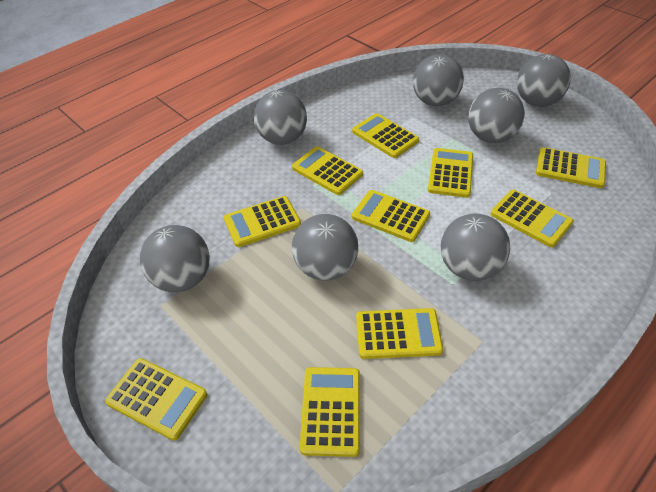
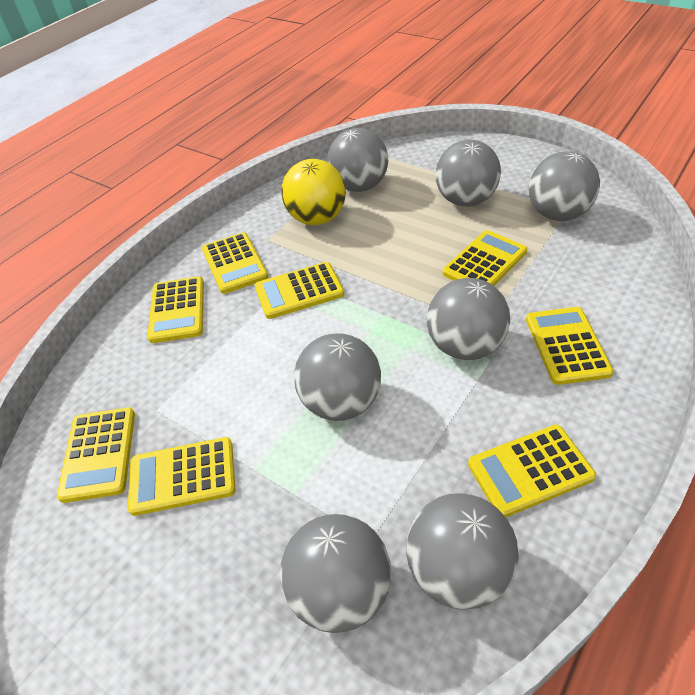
yellow ball: none = 0 -> [281,159,346,225] = 1
yellow calculator: [105,358,207,441] [224,196,301,247] [292,146,363,195] [300,367,360,457] [352,113,419,158] [352,190,430,242] [356,308,443,359] [428,148,473,198] [491,190,574,247] [536,147,606,188] = 10 -> [57,407,135,503] [128,437,236,516] [147,276,204,343] [202,232,268,294] [255,262,344,319] [443,230,527,286] [468,425,596,517] [526,307,614,385] = 8

